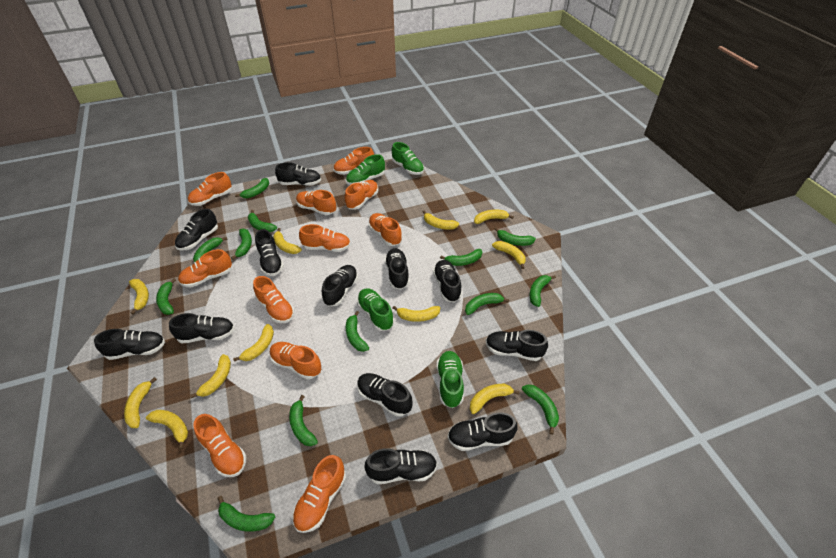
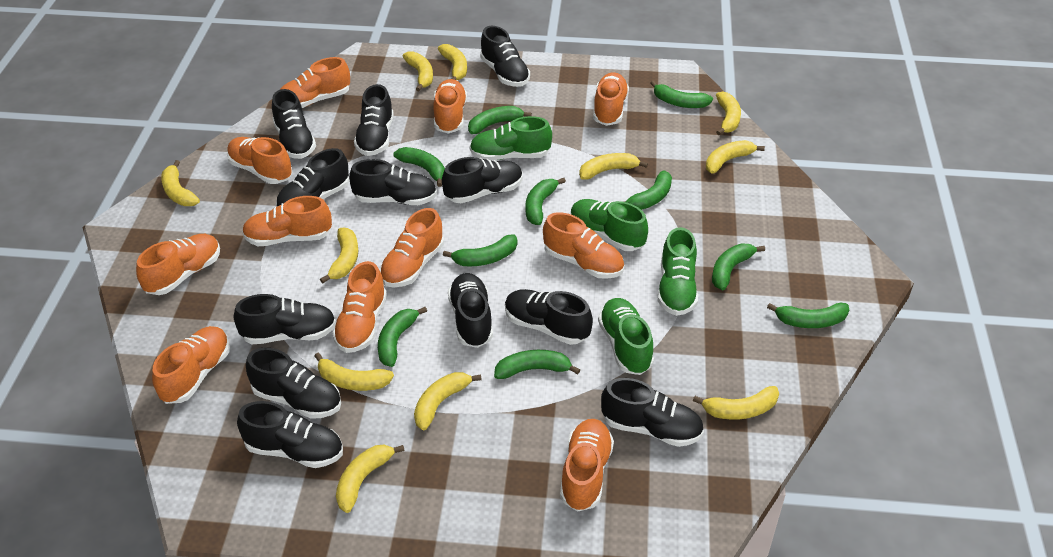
green banana: [156,278,176,315] [193,237,228,262] [217,496,275,532] [231,228,252,260] [235,178,269,198] [248,210,277,232] [289,395,318,446] [346,311,369,352] [440,249,482,266] [465,293,509,315] [495,227,536,246] [522,384,559,434] [530,275,556,307] = 13 -> [378,307,427,367] [393,147,445,187] [443,234,517,266] [468,106,532,134] [494,350,580,379] [525,178,566,225] [623,170,672,210] [650,81,713,108] [712,243,765,290] [767,303,849,328] = 10

